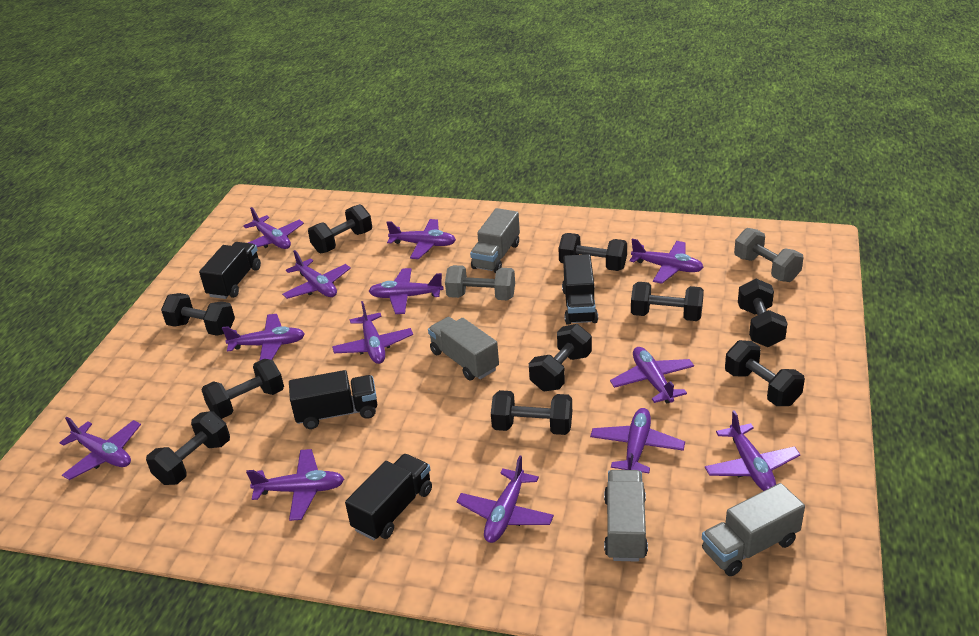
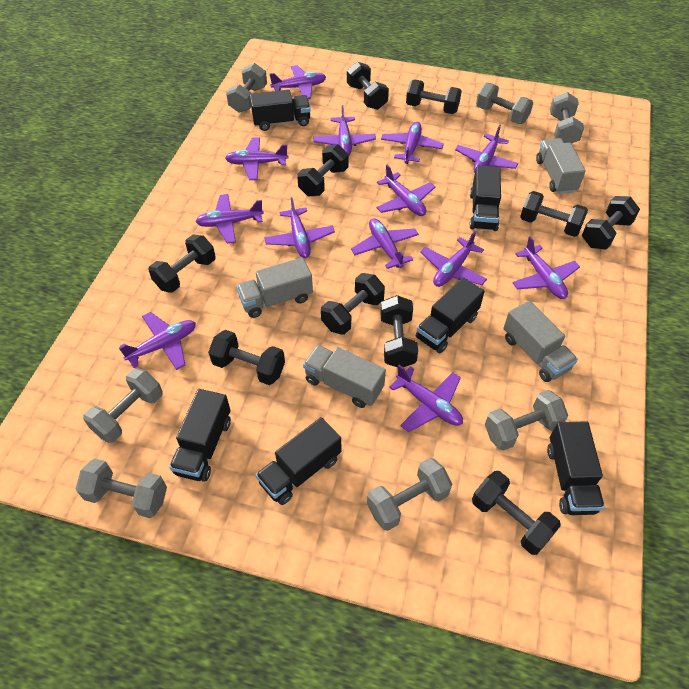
black truck: [199,242,261,299] [289,370,377,429] [345,454,432,540] [562,254,598,325] = 4 -> [169,389,231,482] [250,90,311,131] [256,417,341,505] [416,277,485,353] [469,165,501,231] [547,421,605,515] = 6
grey dumbbell: [445,265,515,300] [734,228,804,282] = 2 -> [76,458,167,518] [83,368,163,443] [226,63,267,113] [367,458,452,531] [476,83,533,124] [485,390,568,451] [550,92,584,144] = 7

